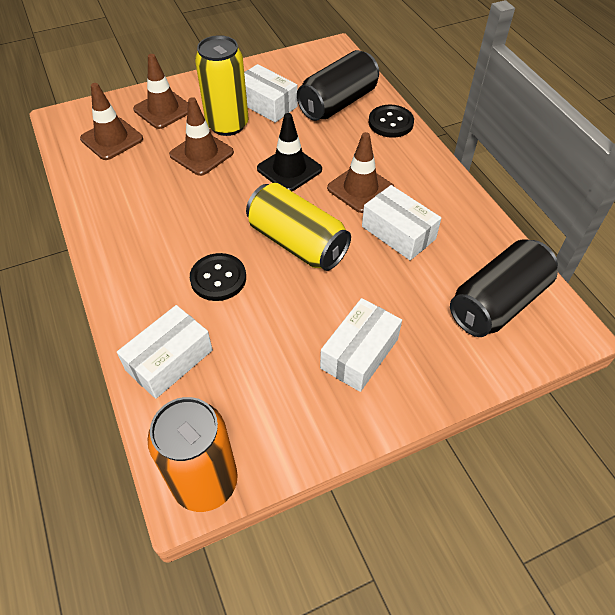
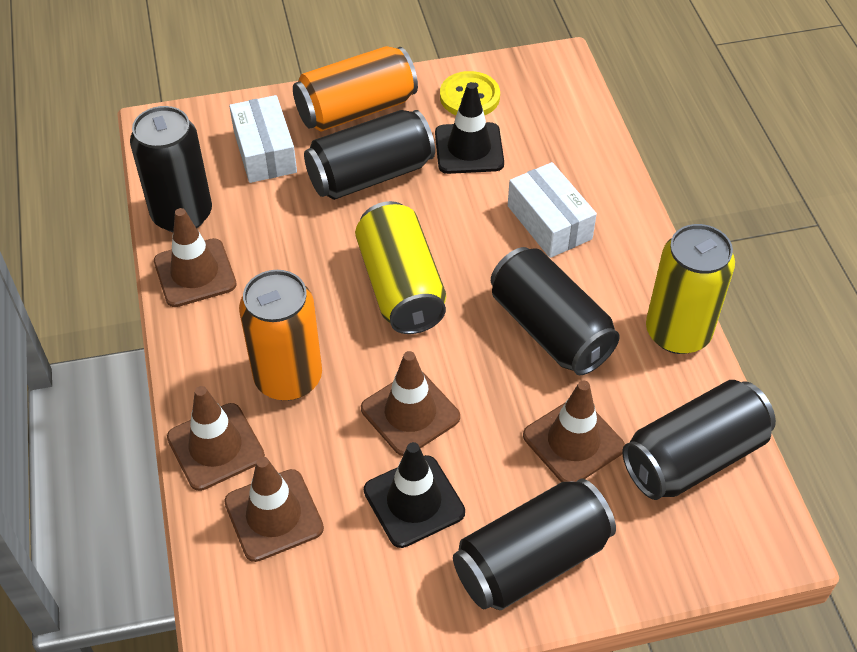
black button: [190,253,246,301] [369,105,414,138] = 2 -> none = 0
black can: [297,50,379,121] [450,239,558,337] = 2 -> [130,106,212,232] [304,110,435,200] [453,478,616,610] [491,247,620,375] [622,380,776,500] = 5
black traffic cone: [257,113,322,191] = 1 -> [364,442,465,548] [435,82,504,174] = 2
brown traffic cone: [80,83,143,160] [133,54,188,129] [169,97,234,176] [327,132,394,213] = 4 -> [154,208,237,307] [167,386,265,491] [224,457,324,562] [361,351,460,456] [523,381,625,482] = 5
orange can: [147,397,238,512] = 1 -> [239,270,322,401] [293,46,418,131] = 2
white box: [117,305,213,399] [244,64,298,123] [320,298,402,392] [362,185,441,260] = 4 -> [229,95,297,183] [508,162,597,258] = 2
yellow button: none = 0 -> [440,71,500,115] = 1

